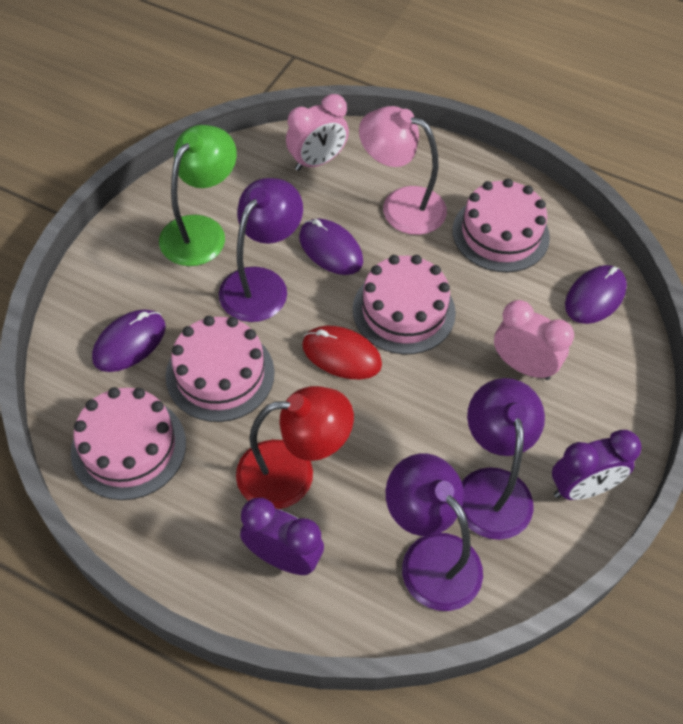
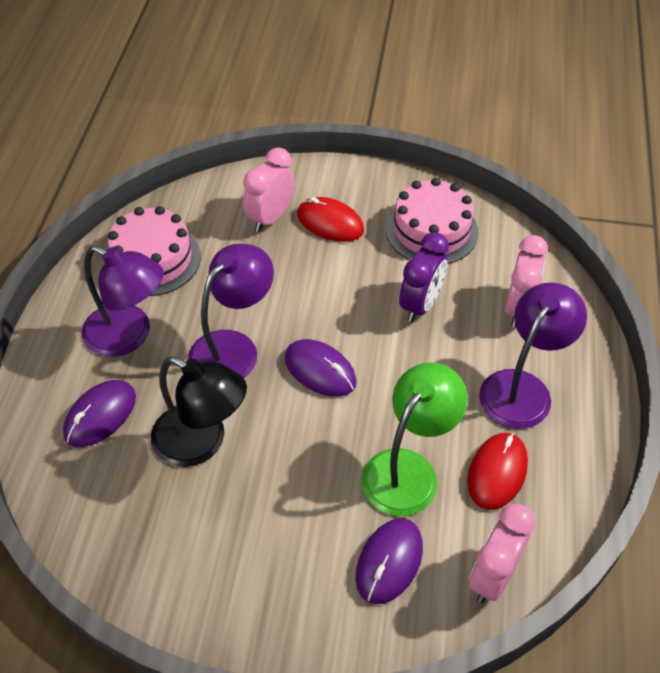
black lamp: none = 0 -> [151,357,247,467] = 1
pink cake: [71,387,186,500] [166,316,275,422] [353,255,456,354] [453,179,550,273] = 4 -> [108,206,201,296] [385,178,479,264] = 2
pink clock: [286,94,349,171] [494,300,574,380] = 2 -> [243,147,295,232] [469,504,535,603] [505,235,548,328] = 3
pink lamp: [359,106,447,235] = 1 -> none = 0
purple clock: [240,498,324,575] [552,430,642,500] = 2 -> [399,232,449,322] = 1
red lamp: [236,386,354,509] = 1 -> none = 0
red mouse: [302,326,382,379] = 1 -> [297,197,364,242] [467,433,528,510] = 2

